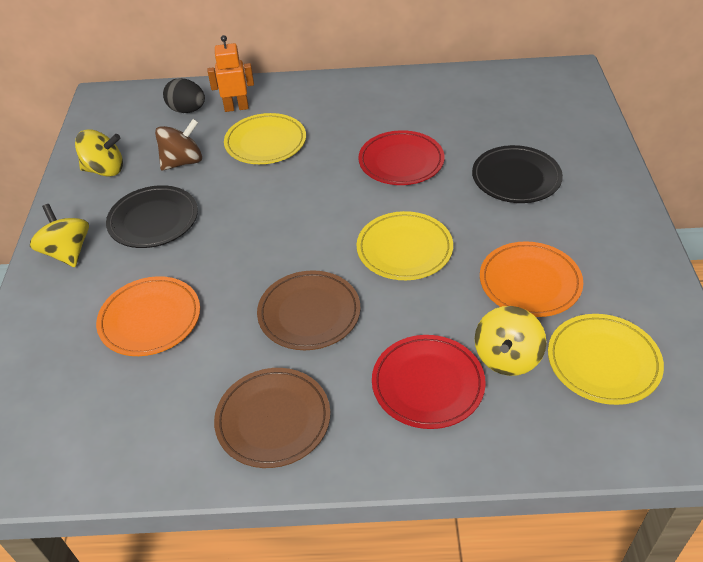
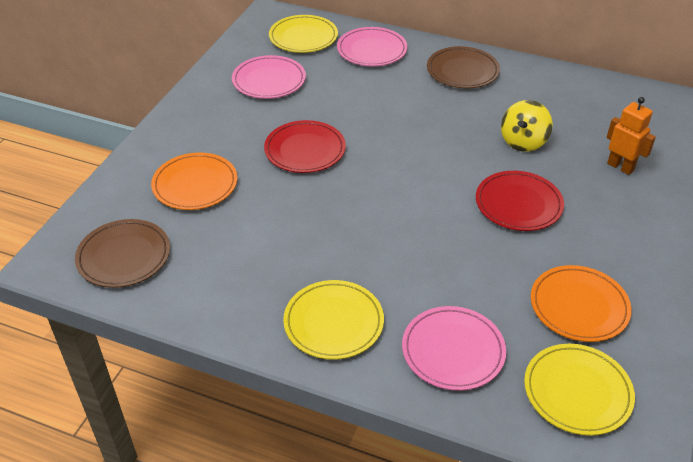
black egg: [163,78,205,113] = 1 -> none = 0
black plate: [106,185,198,248] [472,145,563,203] = 2 -> none = 0
brown spinning top: [155,119,202,170] = 1 -> none = 0
pink plate: none = 0 -> [232,55,306,99] [337,27,407,66] [402,306,506,391] = 3
yellow spinning top: [30,204,89,267] [75,129,123,177] [475,306,546,376] = 3 -> [501,100,552,152] = 1

